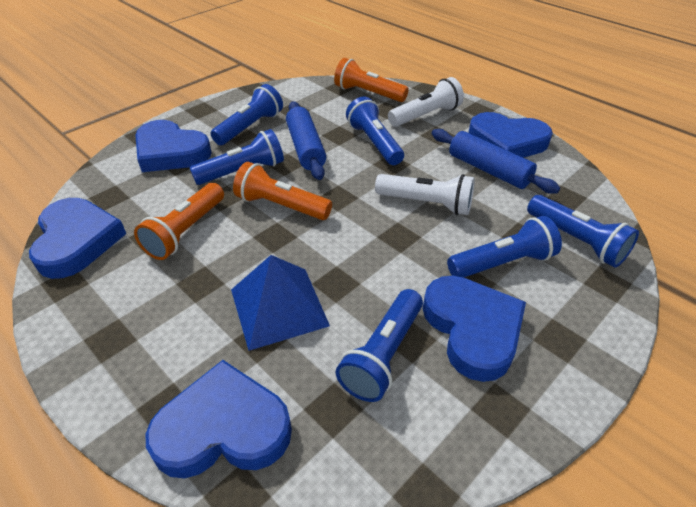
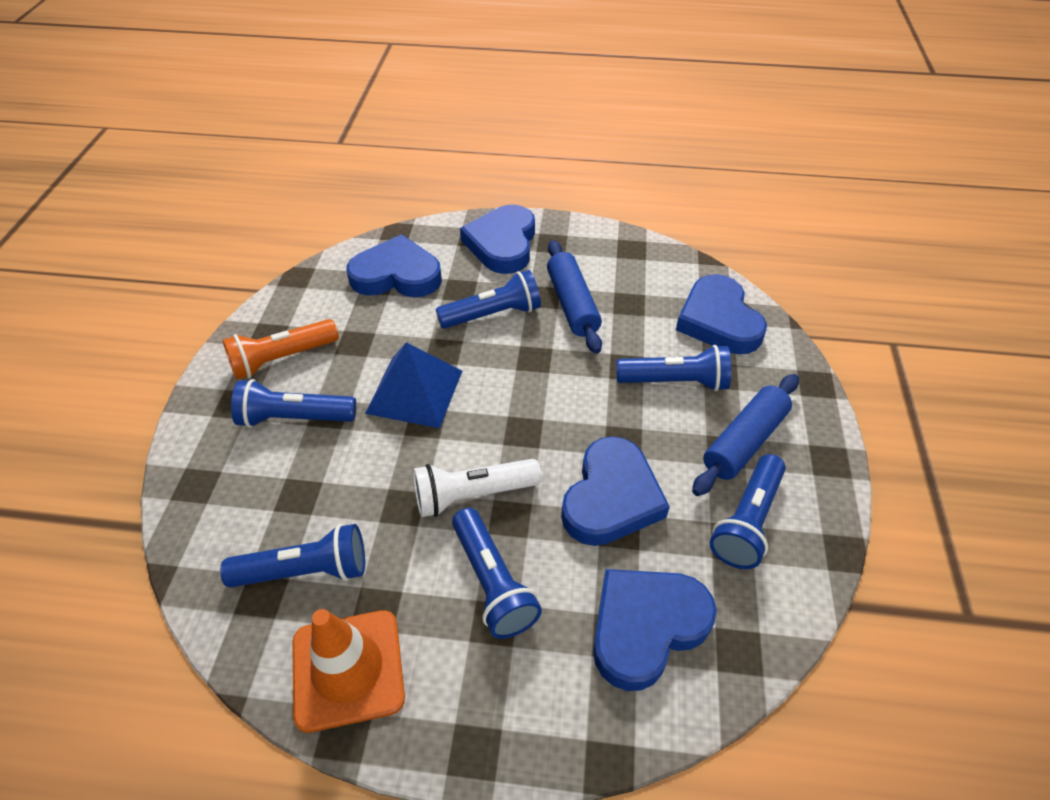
orange flashlight: [134,183,224,260] [233,162,332,220] [334,58,409,102] = 3 -> [222,319,339,380] = 1
orange traffic cone: none = 0 -> [292,609,405,733] = 1
white flashlight: [375,174,475,215] [388,77,464,127] = 2 -> [413,459,541,517] = 1

